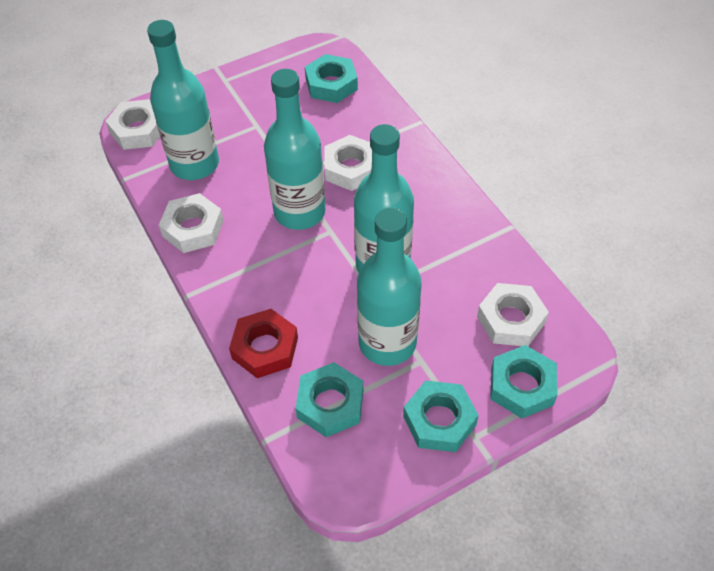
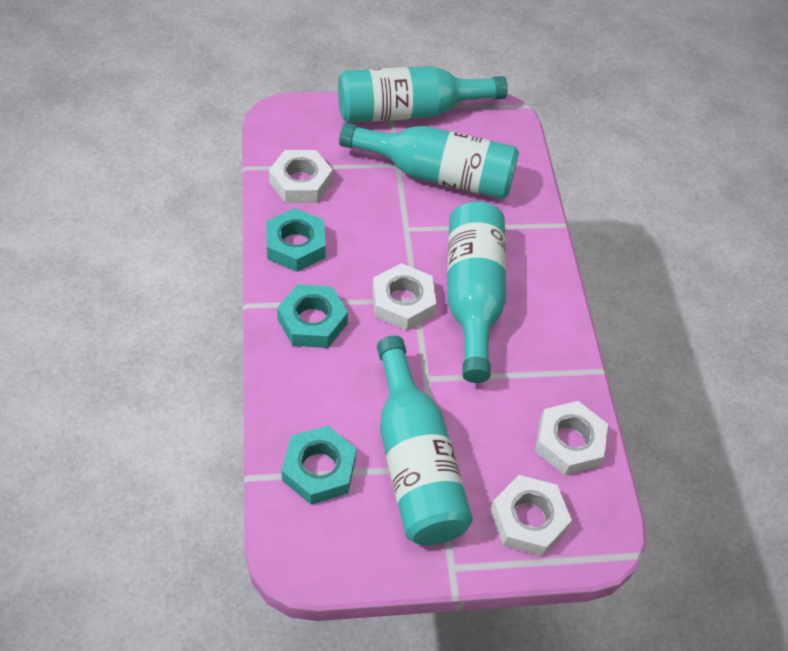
red nut: [229,309,298,378] = 1 -> none = 0
turquoise nut: [295,362,363,437] [305,54,358,103] [403,380,479,452] [490,345,558,418] = 4 -> [266,208,326,272] [277,284,348,348] [281,425,357,505] = 3

